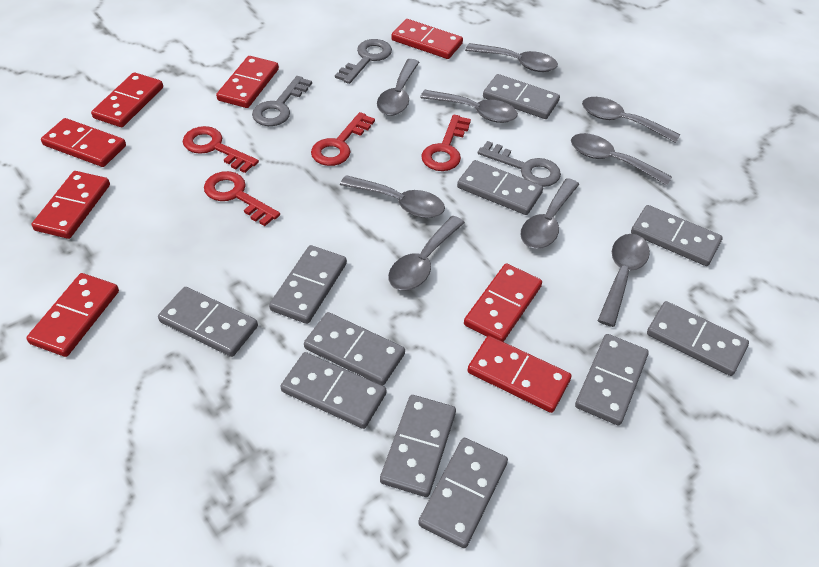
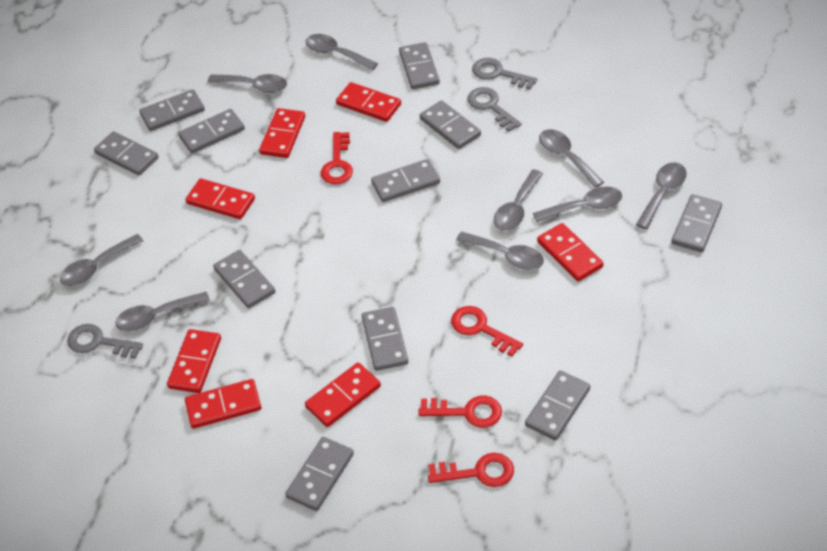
red domino: [26,273,119,357] [32,171,110,239] [41,118,126,167] [91,72,163,127] [216,56,279,108] [391,19,463,59] [464,263,542,342] [467,336,571,413] = 8 -> [167,329,221,393] [185,178,255,219] [185,379,261,429] [259,108,305,158] [305,363,381,427] [336,82,401,122] [537,223,604,281] = 7

